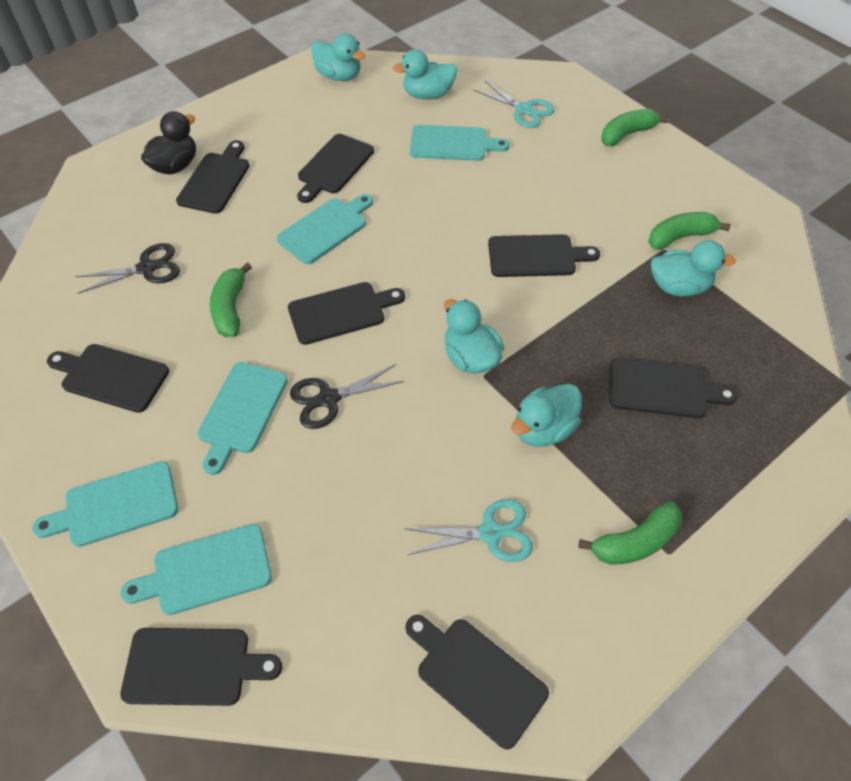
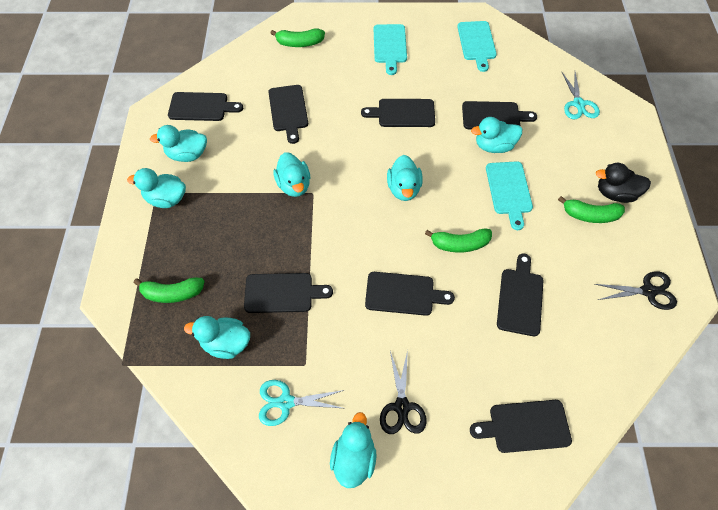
turquoise cutting board: [32,461,178,547] [120,524,272,615] [198,362,288,475] [277,194,373,264] [410,125,510,161] = 5 -> [374,24,407,75] [457,21,497,72] [486,161,533,230] = 3
turquoise duck: [311,33,366,81] [393,49,457,100] [444,299,504,374] [511,384,582,447] [651,240,736,296] = 5 -> [127,168,186,208] [150,125,207,162] [184,316,250,359] [274,152,310,197] [330,412,377,488] [387,155,423,201] [471,117,522,153] = 7

